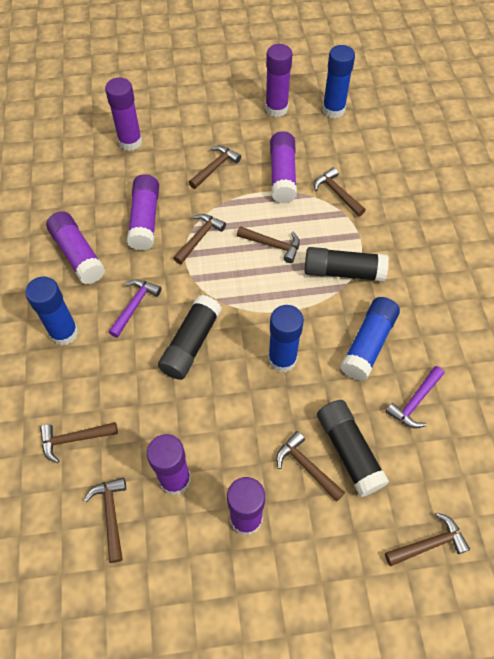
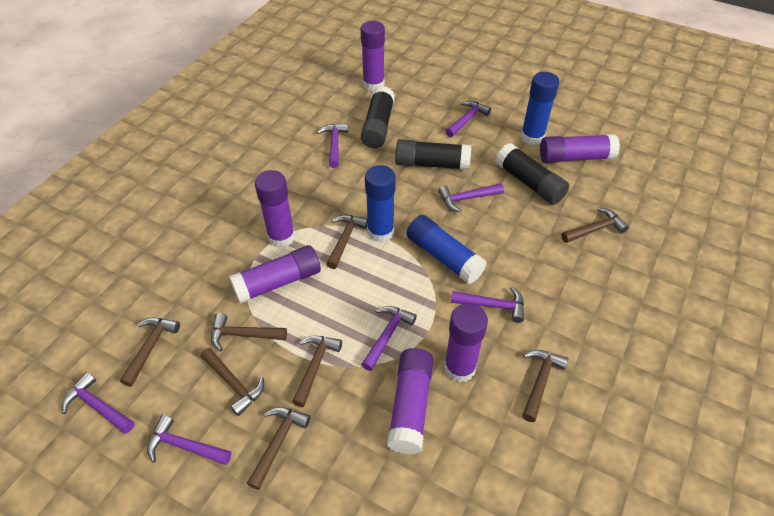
blue glue stick: [25,276,78,345] [268,305,304,372] [322,45,355,118] [340,297,400,381] = 4 -> [365,165,396,243] [407,215,487,284] [521,72,559,145] = 3
purple glue stick: [46,211,105,284] [105,77,142,151] [127,175,159,251] [147,434,191,495] [227,477,265,535] [265,44,292,117] [270,131,297,203] = 7 -> [229,245,321,304] [255,170,295,248] [361,21,385,92] [387,348,434,454] [444,303,488,383] [540,134,620,163] = 6
purple hammer: [109,279,162,338] [386,366,444,428] = 2 -> [62,372,135,434] [147,415,231,465] [317,123,348,168] [361,306,417,371] [438,183,504,212] [446,101,491,137] [451,286,524,323] = 7

